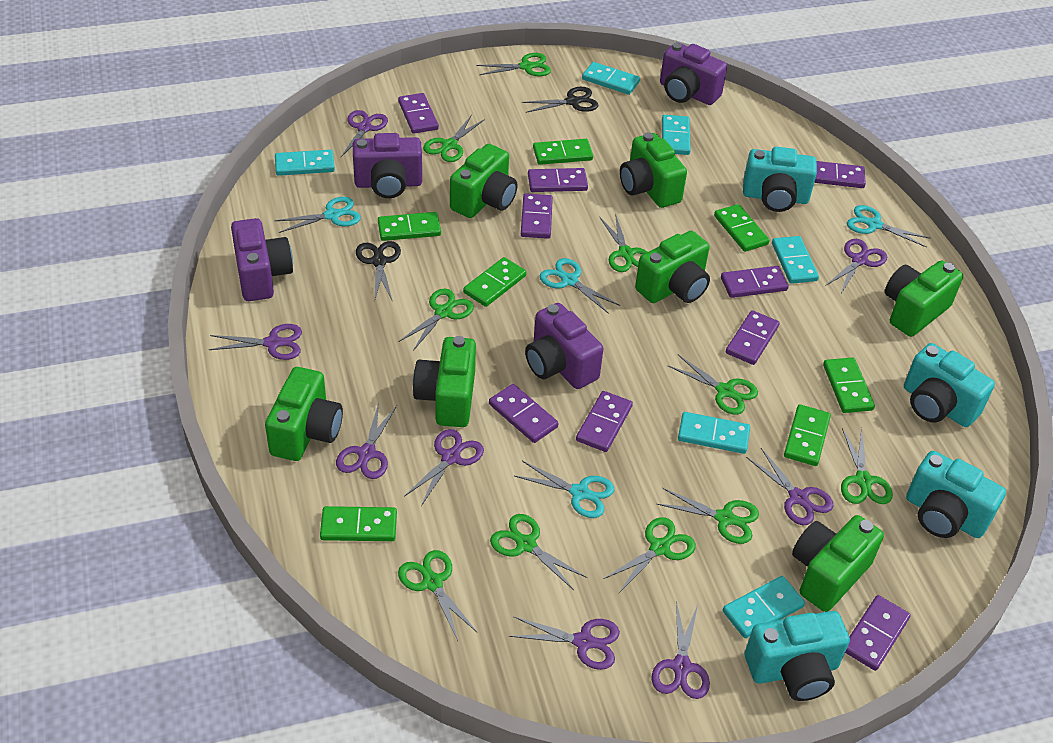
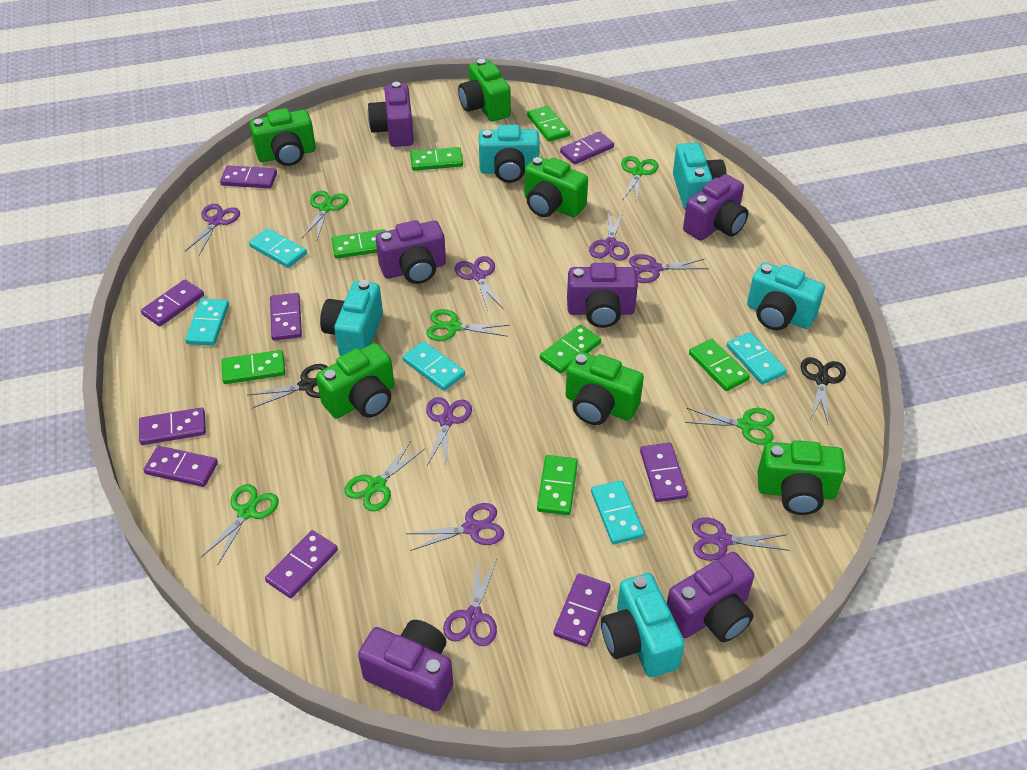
green camera: [265,367,343,461] [413,336,476,427] [450,144,517,218] [620,132,687,208] [635,231,710,303] [792,515,884,612] [885,260,963,337] = 7 -> [250,108,316,166] [316,343,394,418] [458,59,511,121] [525,156,588,217] [565,351,644,425] [757,440,846,515] = 6
green scissors: [398,289,474,351] [398,550,478,641] [423,115,485,162] [476,53,551,76] [490,514,588,590] [600,214,647,272] [604,517,696,593] [657,488,759,544] [668,355,758,415] [841,428,893,504] = 10 -> [201,484,279,564] [302,191,348,239] [344,441,425,512] [426,309,510,341] [621,156,659,201] [685,408,774,445] = 6
purple camera: [231,218,293,301] [353,133,422,198] [525,303,603,389] [660,42,727,105] = 4 -> [358,620,453,712] [368,82,414,147] [376,220,446,284] [567,263,638,328] [667,552,754,642] [683,174,748,241] = 6
turquoise camera: [743,147,817,212] [745,611,850,701] [904,343,995,427] [906,451,1006,538] = 4 -> [320,280,383,356] [479,125,540,183] [601,573,685,677] [673,143,727,210] [747,262,825,330] = 5
turquoise domino: [275,150,335,176] [582,62,640,95] [662,115,691,155] [678,412,750,454] [723,576,805,638] [772,236,819,284] = 6 -> [185,299,229,346] [249,228,307,268] [403,341,465,391] [591,480,644,544] [727,332,787,385] = 5
turquoise scissors: [274,197,361,233] [515,461,614,518] [540,258,620,314] [847,205,931,247] = 4 -> none = 0

